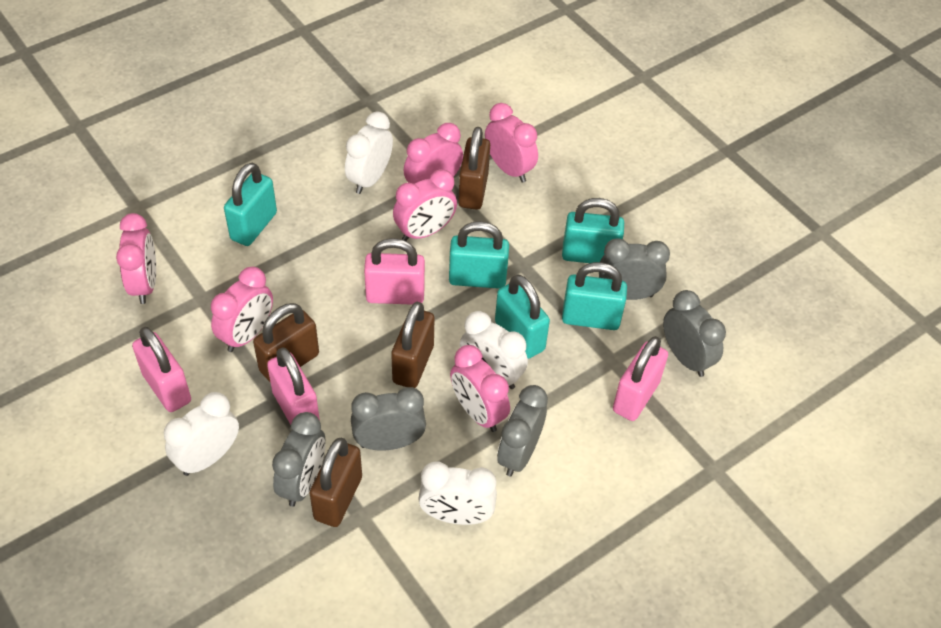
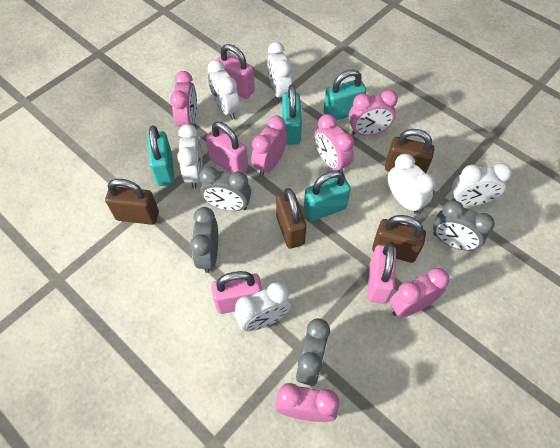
grey clock: [272,412,325,507] [351,387,426,451] [497,385,548,477] [599,238,670,300] [663,290,726,377] = 5 -> [190,207,218,273] [199,166,251,211] [296,318,330,386] [433,200,495,251] = 4
turquoise padlock: [224,163,277,246] [449,221,509,289] [495,274,550,359] [562,198,624,263] [562,262,627,330] = 5 -> [148,125,174,186] [282,84,302,145] [304,170,351,221] [324,69,366,120] = 4
white clock: [164,392,239,476] [345,111,393,194] [418,461,497,525] [460,311,528,389] = 4 -> [177,124,203,188] [207,60,240,120] [235,282,291,332] [267,42,292,100] [388,154,436,214] [452,163,512,206] = 6

